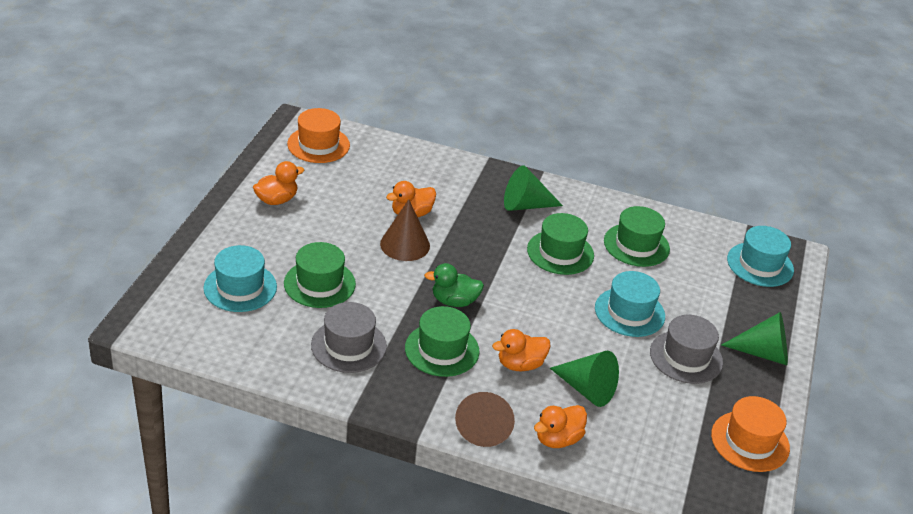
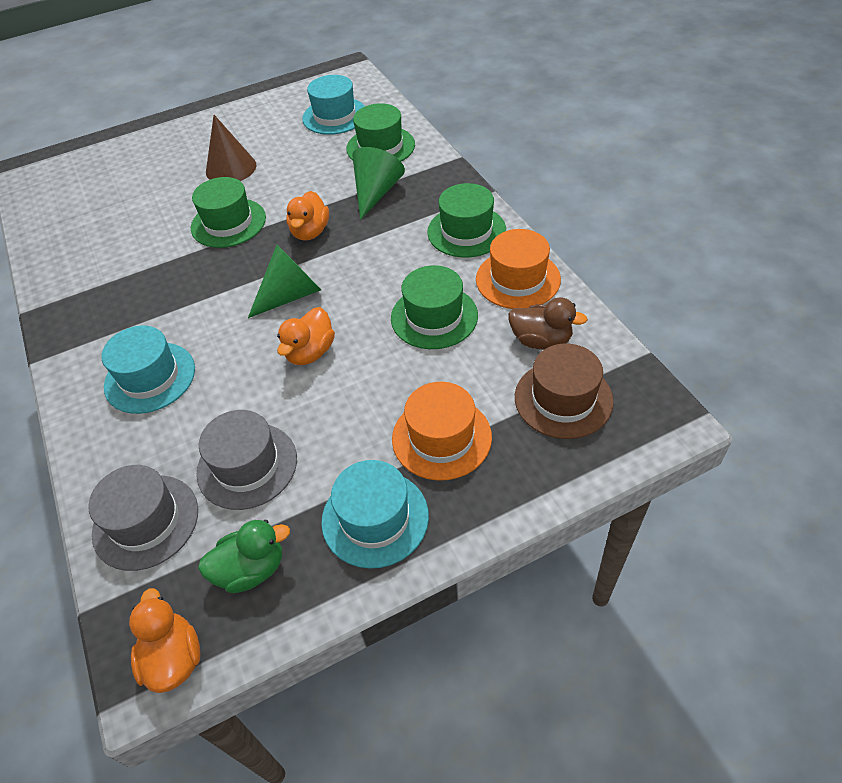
brown cone: [380,199,430,261] [455,392,515,447] = 2 -> [206,115,257,181] = 1
brown duck: none = 0 -> [508,297,588,350] = 1
brown hat: none = 0 -> [515,344,614,439] = 1
green cone: [504,166,563,211] [550,351,619,407] [721,312,788,365] = 3 -> [248,245,321,318] [352,147,405,220] = 2
orange duck: [253,161,305,205] [386,181,436,217] [492,329,551,371] [534,405,587,448] = 4 -> [129,588,201,693] [277,307,335,365] [286,191,329,241] = 3

